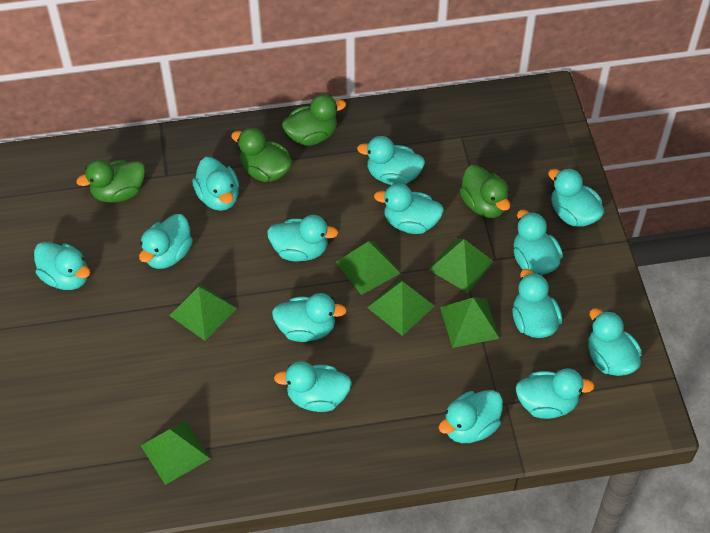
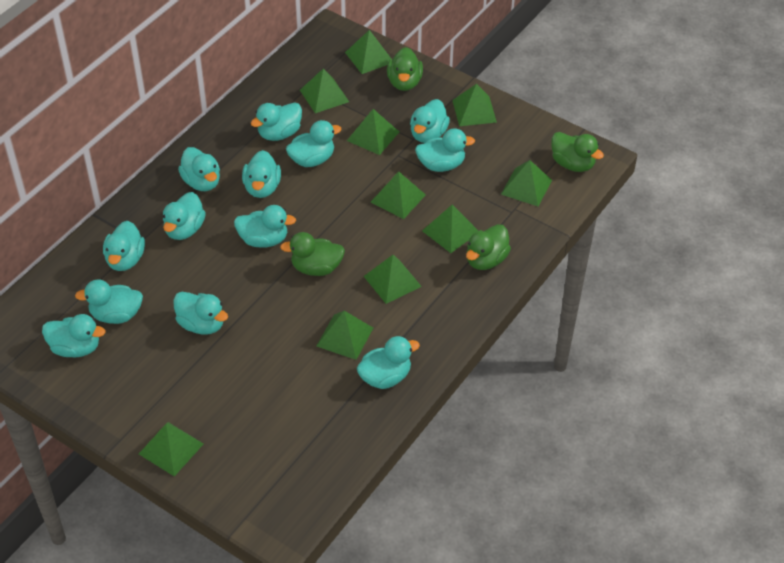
green pyramid: [140,421,210,485] [169,284,237,341] [336,241,401,295] [367,279,434,336] [429,239,493,293] [440,297,500,348] = 6 -> [139,422,203,476] [300,68,349,113] [317,311,373,360] [345,30,392,74] [347,109,399,155] [364,255,422,304] [371,171,426,219] [422,204,478,253] [452,84,497,126] [501,160,552,206] = 10
turquoise duck: [34,242,90,290] [139,214,193,269] [192,157,239,211] [267,215,338,262] [272,293,347,342] [274,361,352,412] [357,136,425,185] [374,183,444,234] [439,390,503,443] [512,269,562,338] [513,210,563,275] [515,368,595,419] [548,168,604,227] [588,308,642,376] = 14 -> [42,314,105,357] [75,279,143,324] [103,221,145,271] [163,192,206,240] [173,292,228,335] [178,147,220,191] [234,205,296,247] [242,150,281,198] [251,102,302,141] [286,120,342,167] [357,336,420,389] [410,99,450,143] [415,128,475,172] = 13

